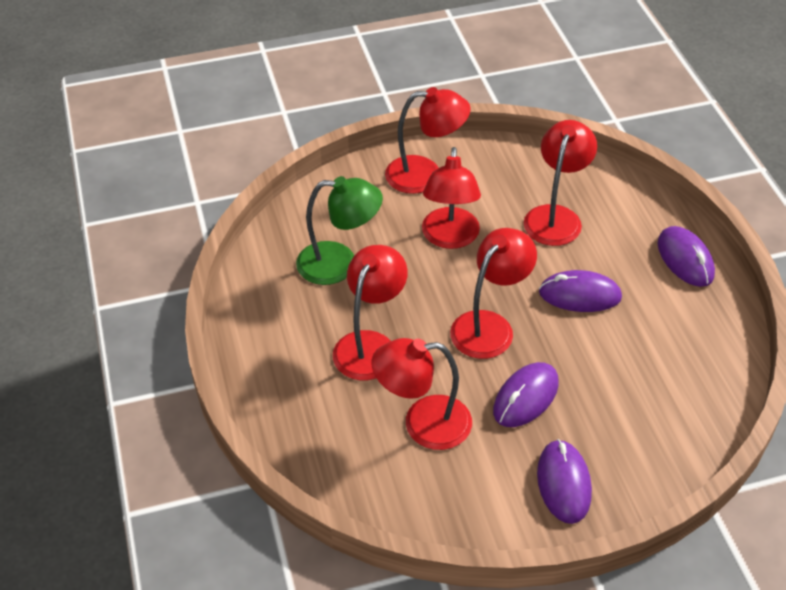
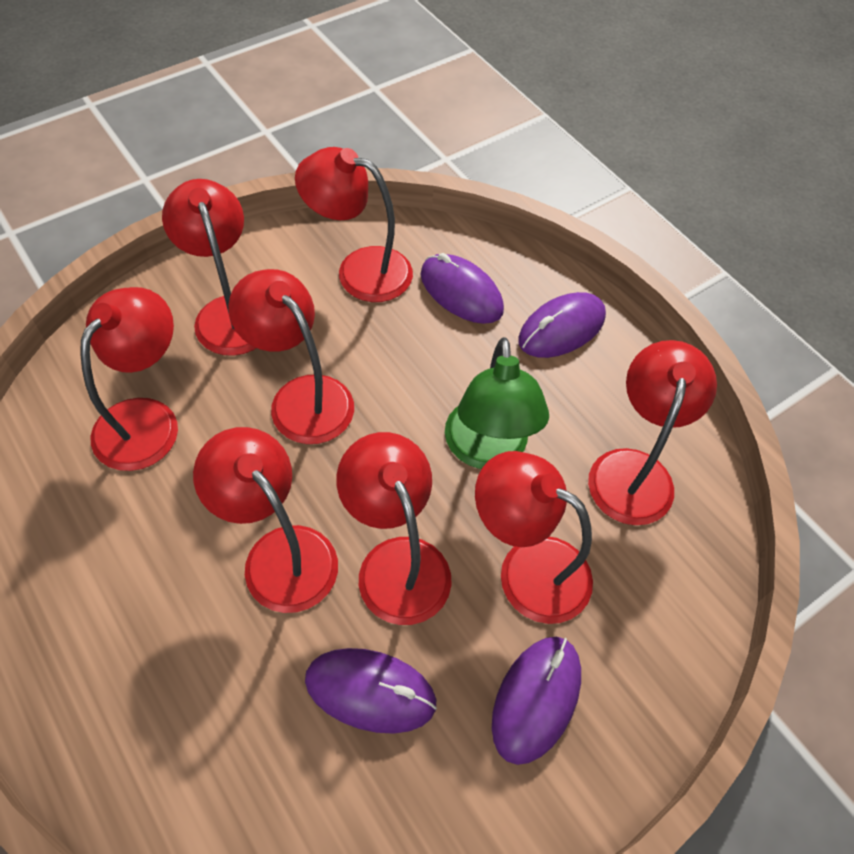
red lamp: [333,245,408,380] [371,338,472,450] [385,87,471,194] [422,147,481,249] [450,228,537,359] [524,120,597,246] = 6 -> [80,287,178,471] [162,179,256,356] [193,427,338,613] [228,269,354,444] [295,147,413,302] [336,432,452,625] [475,451,593,624] [588,340,717,525] = 8

